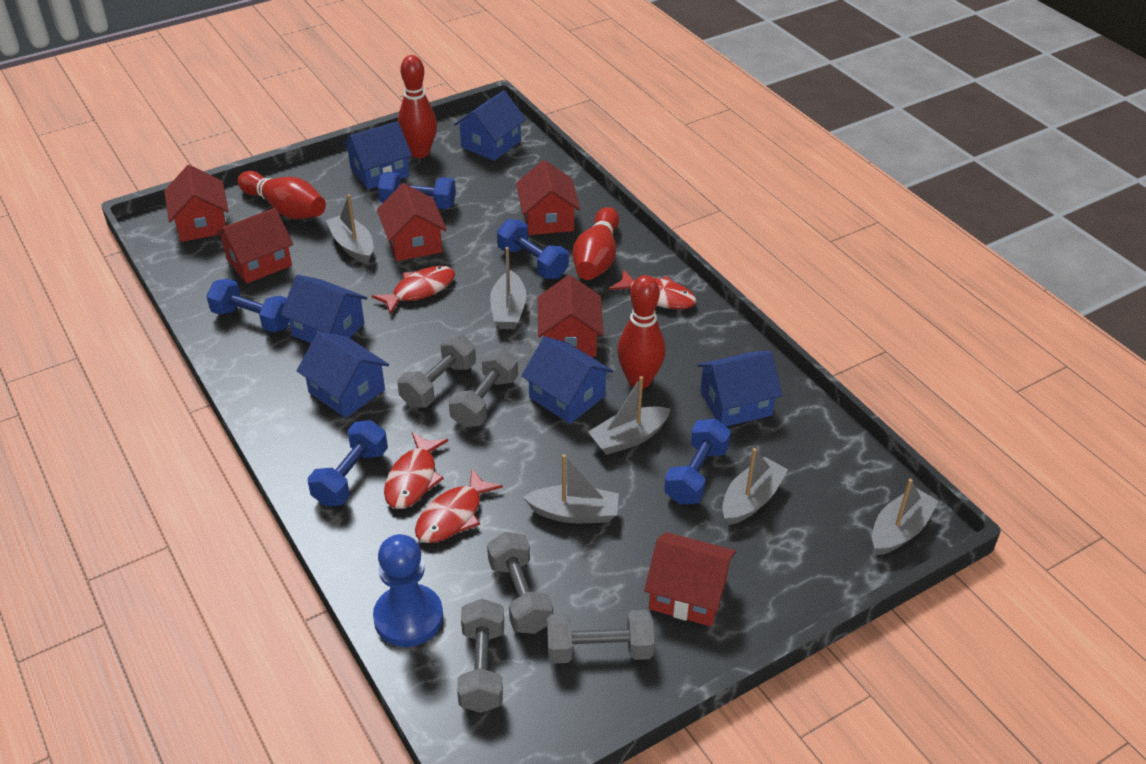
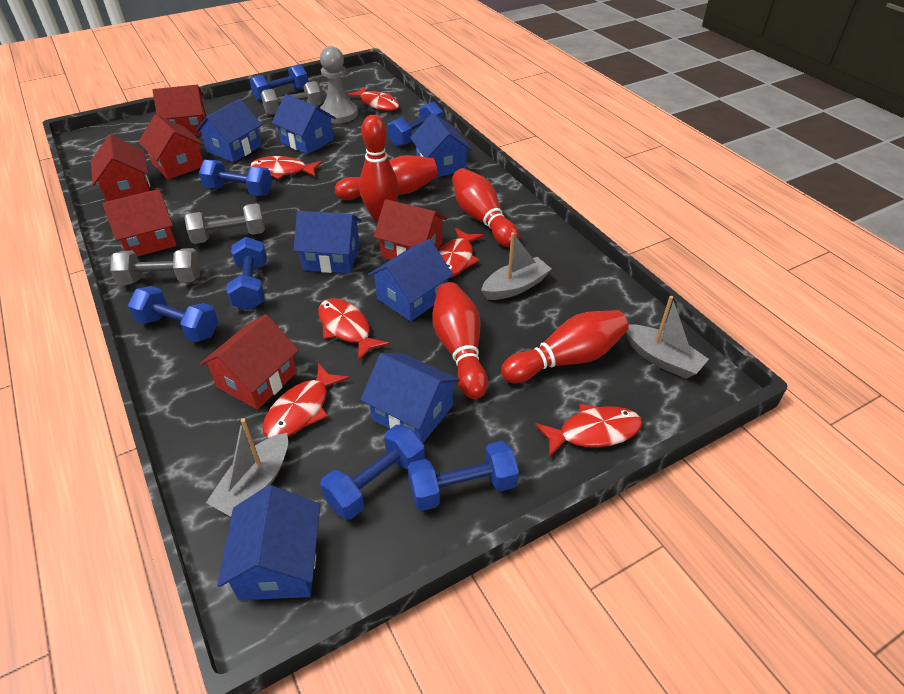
blue dumbbell: [206,279,289,332] [308,420,388,506] [378,172,456,209] [497,219,569,279] [664,419,731,504] = 5 -> [128,286,218,342] [199,160,272,196] [226,237,267,310] [250,64,308,101] [320,425,425,520] [387,102,443,147] [408,441,519,511] = 7
blue house: [281,275,367,343] [297,331,389,418] [342,121,412,189] [454,90,526,161] [521,337,613,424] [697,351,783,426] = 6 -> [196,99,262,162] [217,485,320,600] [271,94,336,155] [294,211,361,273] [360,353,460,443] [368,239,453,321] [410,113,472,177] = 7
blue pawn: [373,534,443,647] = 1 -> none = 0
grey boat: [326,194,373,264] [490,247,527,329] [523,454,619,523] [588,376,671,455] [722,448,788,525] [872,479,939,555] = 6 -> [206,418,288,517] [481,232,552,300] [626,296,709,379] = 3
grey dumbbell: [397,334,476,408] [448,348,518,427] [457,599,504,713] [487,532,553,634] [547,610,654,664] = 5 -> [110,248,200,285] [185,203,265,244] [261,81,322,115] = 3
grey pawn: none = 0 -> [320,46,358,123] = 1
red bowling pin: [238,171,326,219] [398,55,437,158] [573,207,619,280] [617,275,666,389] = 4 -> [335,155,438,200] [359,115,399,222] [432,282,488,399] [452,168,519,247] [501,310,629,383] = 5
red fish: [372,266,455,315] [384,432,448,509] [415,469,503,543] [609,269,696,309] = 4 -> [251,156,322,179] [262,363,349,438] [318,298,389,361] [347,87,399,111] [438,228,484,278] [535,404,642,457] = 6

